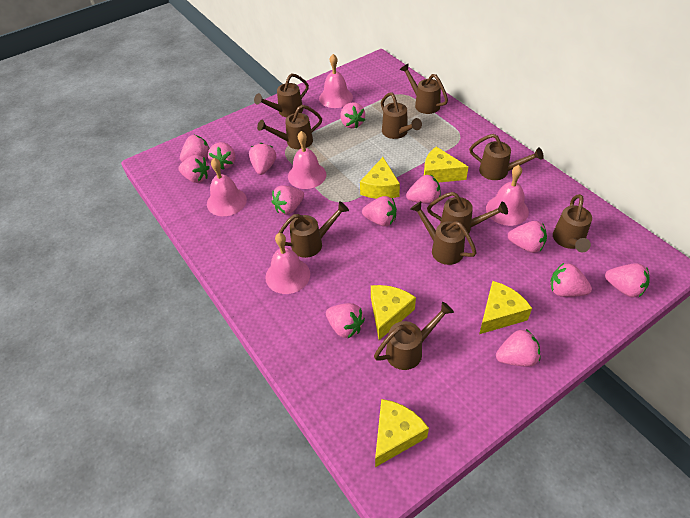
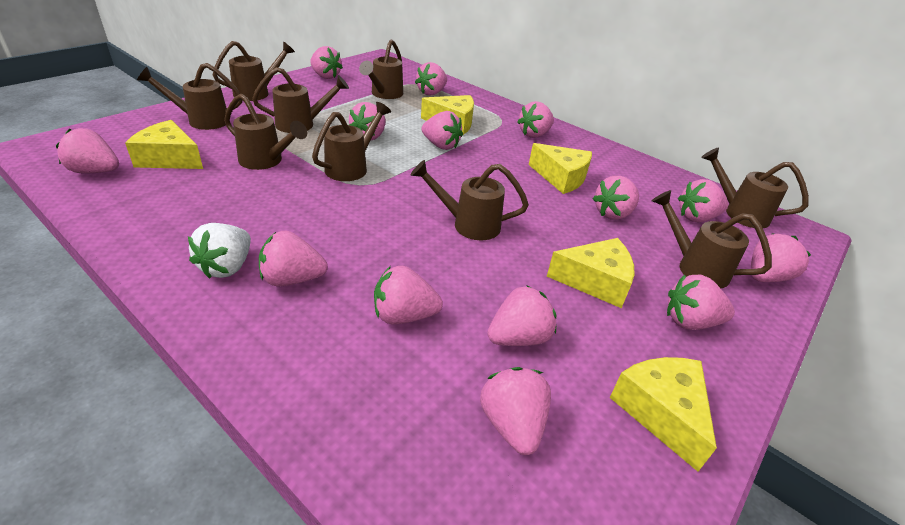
brown watering can: [254,73,309,117] [257,105,322,149] [275,201,349,258] [374,302,454,370] [381,92,422,139] [399,63,448,114] [410,201,477,265] [427,192,508,237] [469,134,544,180] [553,194,592,252] = 10 -> [137,63,242,130] [213,41,295,101] [224,94,307,170] [252,67,349,133] [312,102,391,181] [359,39,403,99] [410,160,529,240] [652,190,772,288] [701,147,809,228] = 9
pink bell: [207,158,247,216] [265,233,310,294] [288,131,326,189] [319,54,353,108] [486,165,529,226] = 5 -> none = 0
pink strawberry: [178,155,210,183] [180,135,210,162] [208,142,235,170] [249,143,276,175] [272,185,304,215] [326,303,365,338] [340,102,365,129] [362,196,397,226] [406,175,441,204] [496,329,540,367] [508,221,547,253] [550,262,592,297] [605,263,650,297] = 13 -> [56,128,119,173] [259,231,328,286] [310,46,343,79] [349,102,386,140] [374,266,443,324] [415,62,447,95] [421,111,463,150] [480,367,551,455] [487,285,557,346] [517,101,554,138] [593,176,639,220] [667,274,735,330] [678,179,728,222] [751,233,811,282] = 14
white strawberry: none = 0 -> [188,223,251,279] = 1

